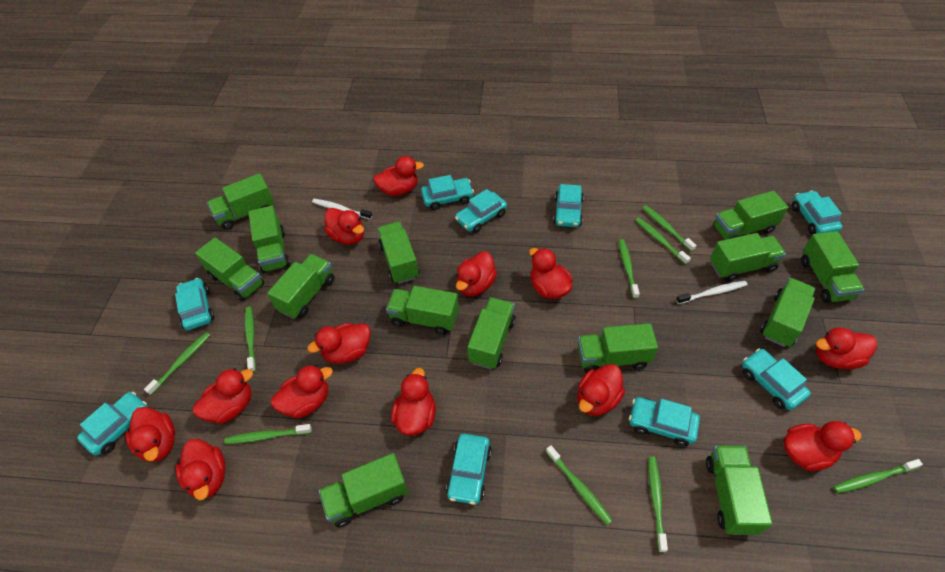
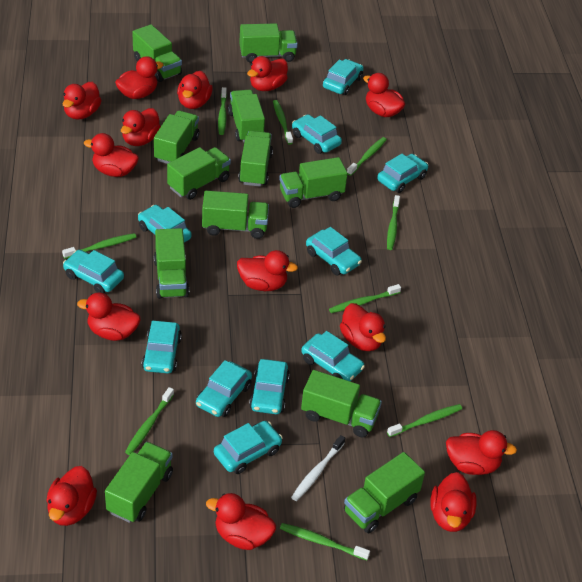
green truck: [195,237,265,301] [207,173,274,230] [248,206,290,273] [267,254,334,319] [319,453,408,528] [378,222,420,284] [386,286,459,335] [467,297,516,369] [578,323,658,373] [706,445,773,535] [710,233,786,282] [713,191,788,240] [760,278,815,347] [801,231,864,303] = 14 -> [105,442,173,523] [132,24,182,82] [154,111,199,164] [154,228,189,299] [167,147,231,200] [202,191,269,239] [228,90,265,142] [238,131,273,187] [239,24,298,63] [279,157,348,208] [301,370,382,437] [344,452,425,533] = 12
red duck: [126,407,175,462] [175,439,225,500] [193,368,253,424] [271,365,333,419] [307,323,371,364] [324,208,364,245] [373,156,424,196] [391,368,436,435] [456,251,497,296] [529,248,573,299] [577,364,625,416] [784,421,862,471] [816,328,877,369] = 13 -> [46,466,97,526] [62,82,102,120] [77,292,141,341] [84,133,139,177] [115,56,163,99] [121,108,161,146] [177,71,213,109] [206,493,276,550] [237,250,298,291] [247,56,288,91] [340,303,386,351] [363,73,405,117] [430,472,477,532] [446,430,517,475] = 14
turquoise car: [77,392,148,456] [175,278,214,330] [421,175,474,210] [446,434,492,505] [455,189,507,233] [553,184,584,227] [629,397,700,446] [742,349,811,410] [792,191,842,235] = 9 -> [63,250,124,293] [138,205,192,243] [142,321,182,373] [196,360,252,417] [214,421,283,474] [249,359,290,414] [292,114,342,154] [301,331,365,382] [306,227,362,275] [323,59,364,95] [377,154,428,193] = 11
white toothbrush: [312,199,372,219] [676,281,747,304] = 2 -> [291,435,345,501] = 1

